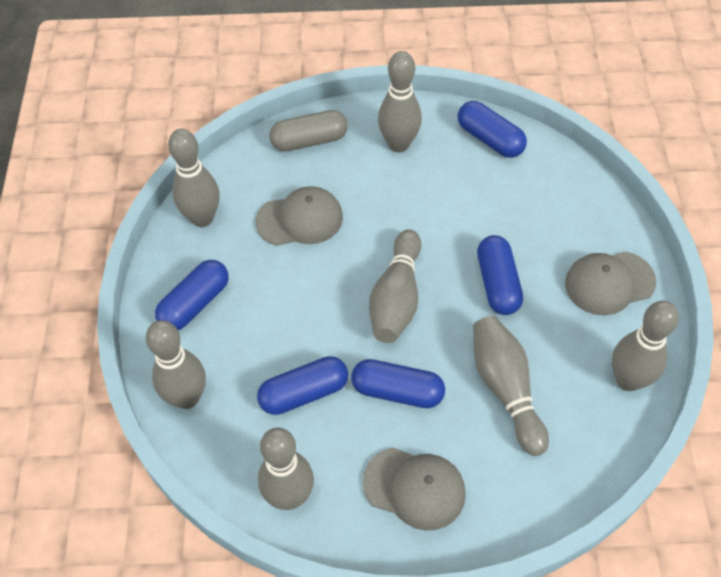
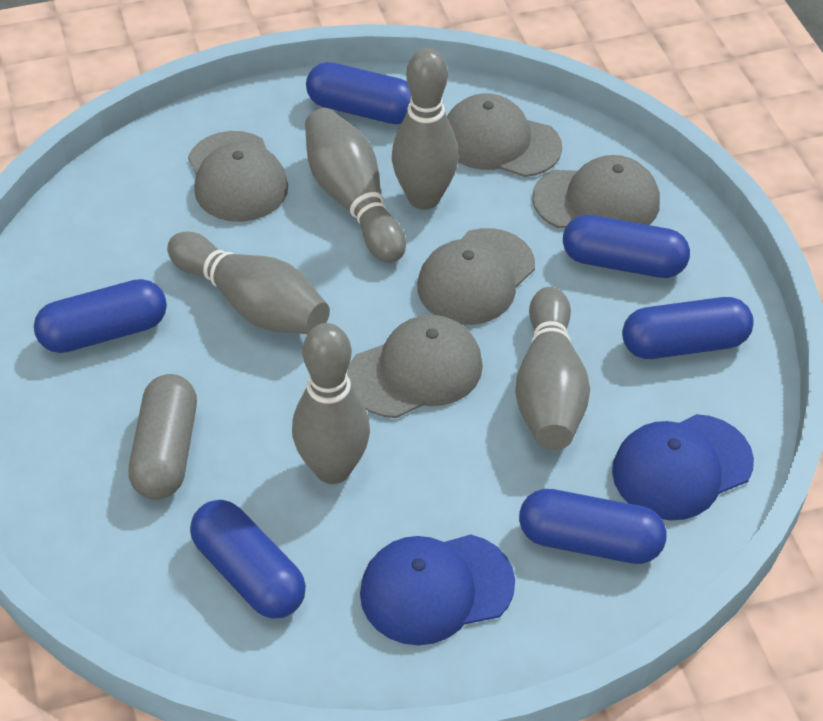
blue cap: none = 0 -> [360,535,515,645] [612,414,754,521] = 2
blue capsule: [155,260,229,330] [257,356,348,415] [351,359,445,408] [458,101,527,158] [477,235,523,315] = 5 -> [34,279,167,353] [190,500,306,619] [306,62,411,124] [519,489,667,564] [563,215,690,278] [622,297,754,359] = 6
grey bowling pin: [146,320,206,409] [168,129,220,227] [258,428,314,510] [369,229,421,343] [378,51,422,152] [473,316,549,456] [612,301,679,391] = 7 -> [167,232,330,334] [292,323,370,484] [305,108,406,263] [392,48,459,210] [515,287,590,450] = 5
grey cap: [256,186,343,246] [363,448,466,531] [565,252,656,315] = 3 -> [188,131,288,222] [347,315,483,418] [417,228,535,325] [447,94,562,177] [532,155,660,228] = 5

